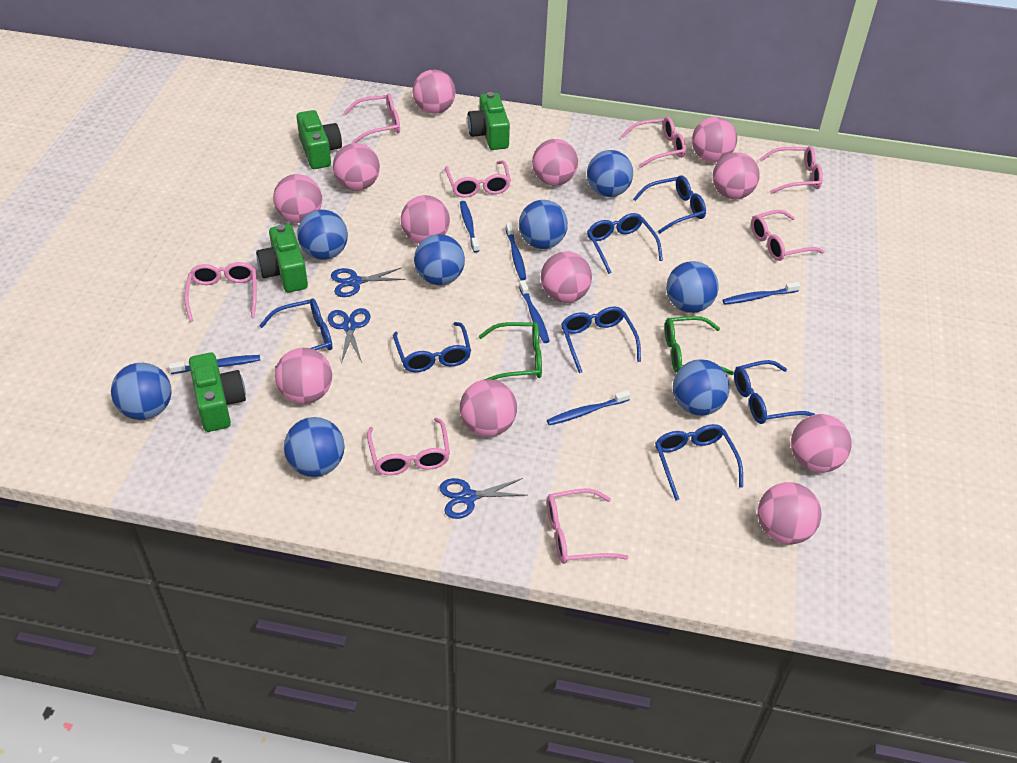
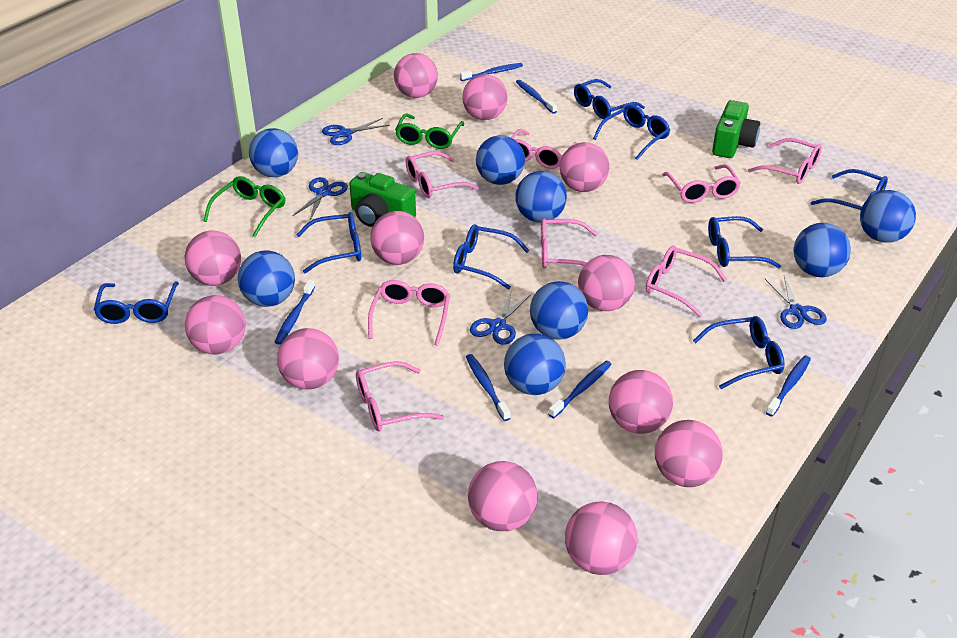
blue glasses: [259,299,333,368] [393,322,471,372] [561,306,641,373] [587,213,663,274] [633,175,706,234] [655,424,743,501] [734,360,815,424] = 7 -> [94,282,179,324] [296,212,361,273] [453,224,530,290] [574,79,645,119] [593,105,670,160] [693,316,785,389] [708,216,781,268] [811,169,888,210] = 8
blue scissors: [328,308,371,363] [331,267,406,297] [439,478,528,519] = 3 -> [293,177,348,220] [322,118,390,145] [470,290,530,345] [765,276,827,329] = 4
green camera: [189,353,246,432] [256,224,308,292] [297,110,342,169] [467,92,510,150] = 4 -> [349,172,416,227] [712,100,760,158] = 2

